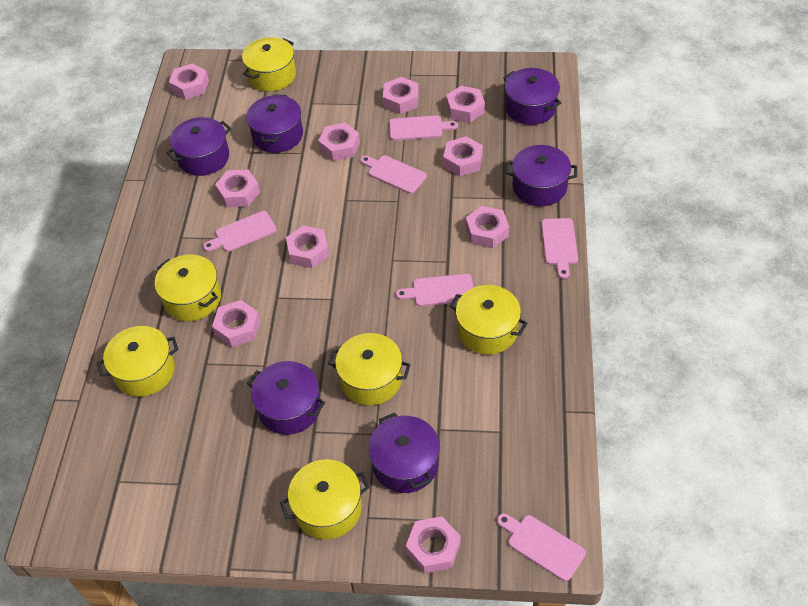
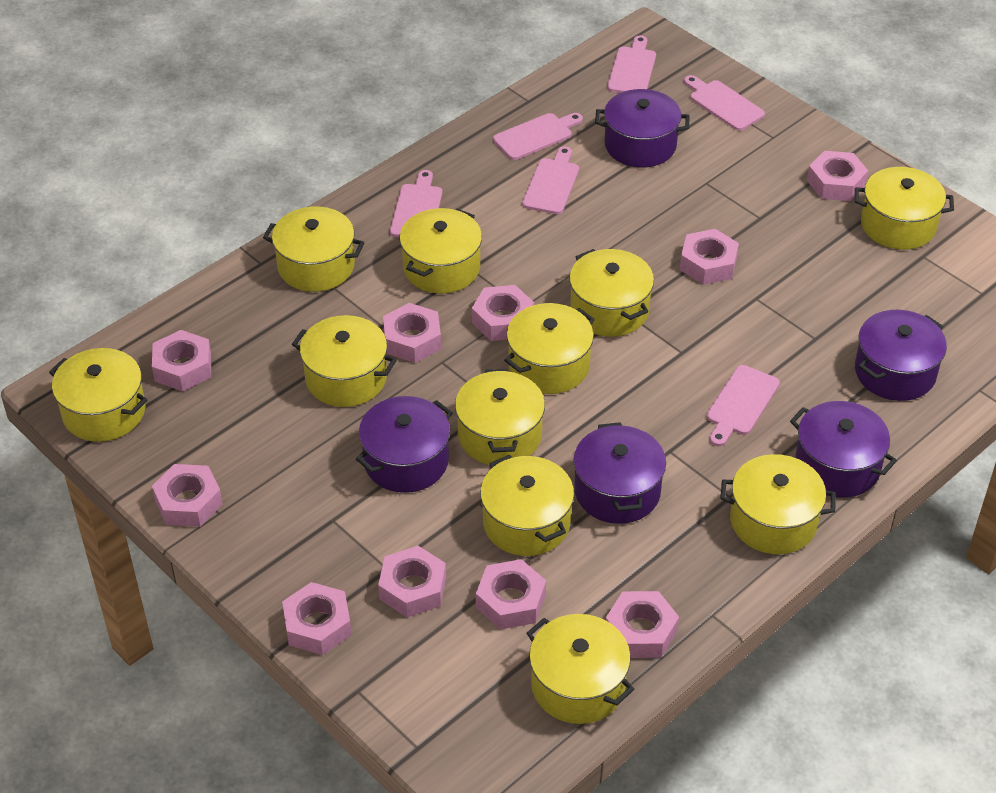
purple pot: [166,117,231,176] [246,94,303,153] [247,361,325,435] [368,413,440,493] [503,68,561,125] [505,145,577,206] = 6 -> [356,396,453,493] [573,422,666,524] [595,89,690,167] [790,401,897,498] [855,310,947,401] = 5
yellow pot: [97,326,179,397] [155,255,221,321] [242,37,296,91] [280,459,370,539] [328,333,411,405] [449,285,528,355] = 6 -> [49,348,147,442] [263,207,365,292] [292,315,397,407] [399,208,482,294] [455,369,545,465] [480,455,574,556] [504,303,595,394] [527,614,634,724] [569,249,654,337] [720,454,836,554] [855,167,954,250] = 11

